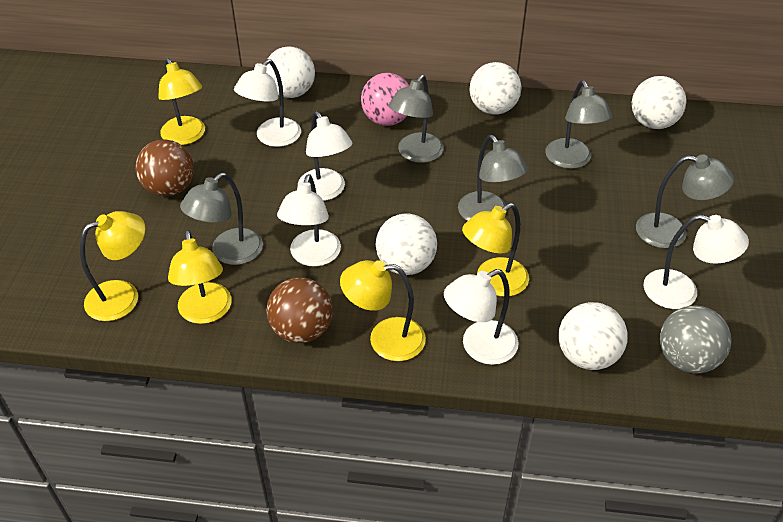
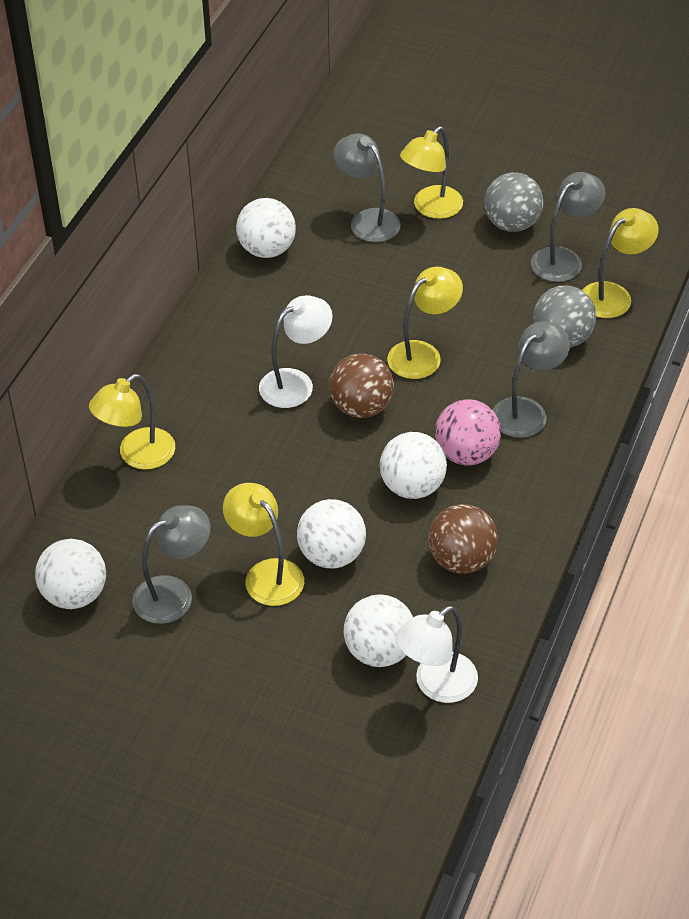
grey ball: [660,305,732,374] = 1 -> [484,172,543,232] [533,285,596,348] = 2
grey lamp: [180,173,263,265] [388,75,444,163] [458,135,528,221] [545,80,612,169] [636,155,734,249] = 5 -> [132,505,211,624] [334,134,401,242] [493,321,570,438] [531,172,606,282] = 4
white lamp: [234,59,301,147] [277,174,341,267] [298,111,352,201] [444,269,519,365] [644,215,749,309] = 5 -> [259,295,333,408] [395,606,478,703] = 2

